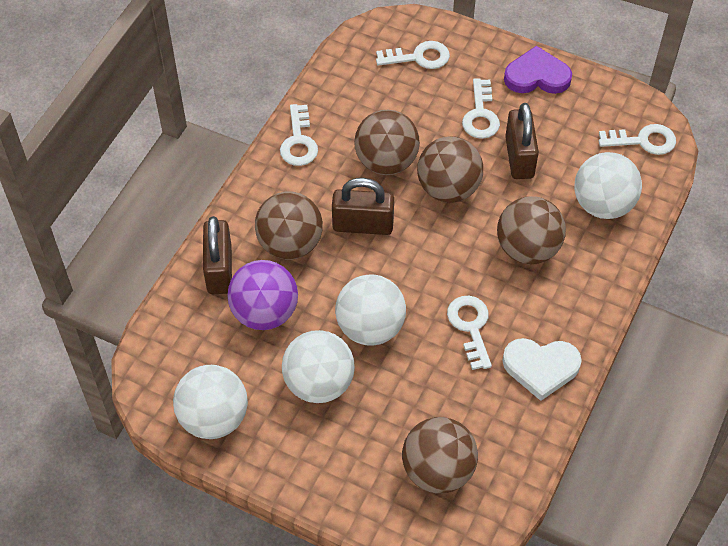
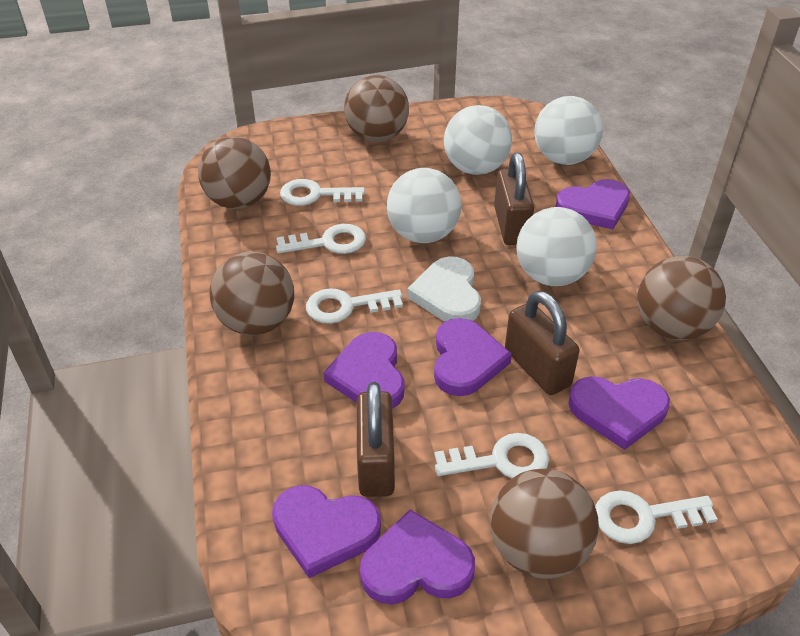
purple ball: [227,260,298,330] = 1 -> none = 0
purple heart: [504,46,572,94] = 1 -> [272,486,381,578] [323,332,404,409] [360,509,475,604] [434,318,512,396] [556,179,630,229] [569,376,670,450] = 6

